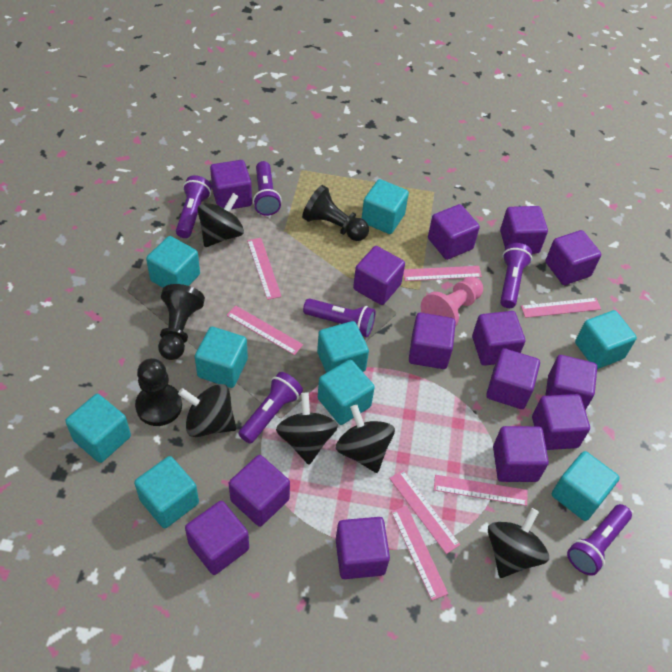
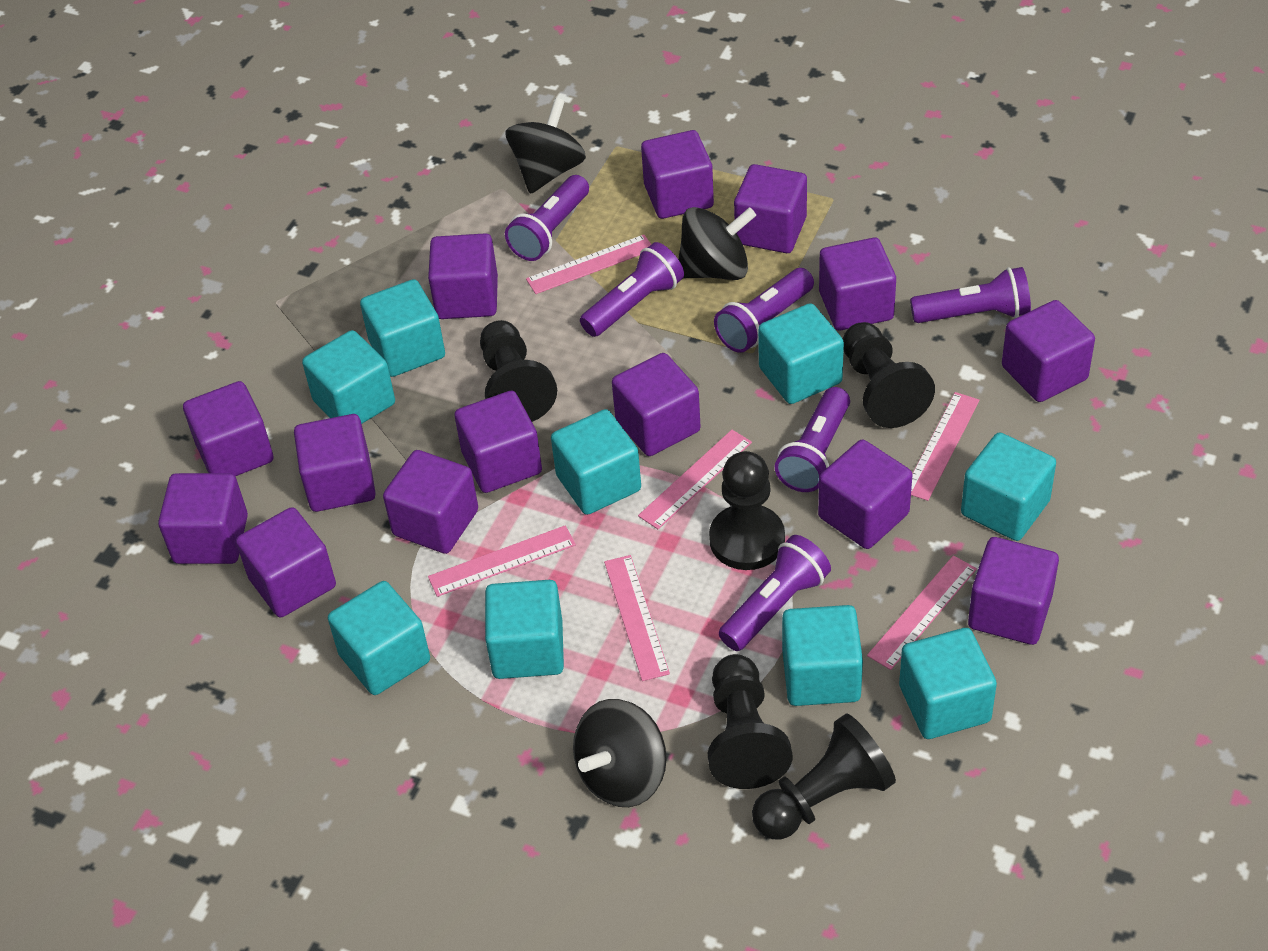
black pawn: [135,358,182,426] [158,284,205,360] [302,185,369,241] = 3 -> [480,320,557,422] [708,654,793,789] [709,451,785,570] [752,713,896,840] [843,322,935,428] = 5
black spinning top: [178,384,236,437] [197,193,244,247] [276,393,338,465] [336,405,395,473] [488,508,549,578] = 5 -> [505,98,586,194] [573,699,667,807] [678,207,756,280] = 3
pink pawn: [421,276,483,327] = 1 -> none = 0
pink ruler: [226,305,303,355] [247,238,282,300] [389,470,460,554] [391,506,448,600] [403,266,482,281] [434,475,528,506] [521,298,601,318] = 7 -> [428,525,576,597] [526,235,651,294] [604,555,670,681] [638,430,752,529] [867,555,977,670] [911,392,980,501] = 6

